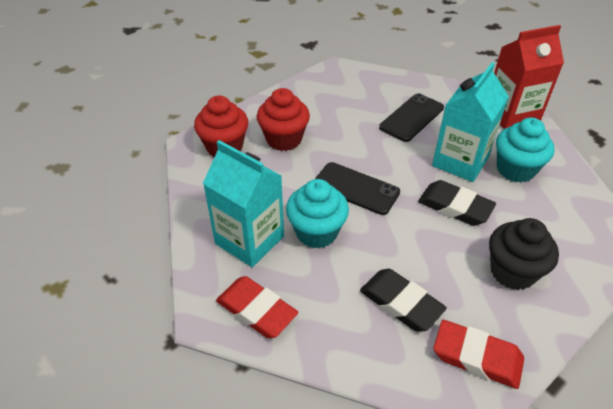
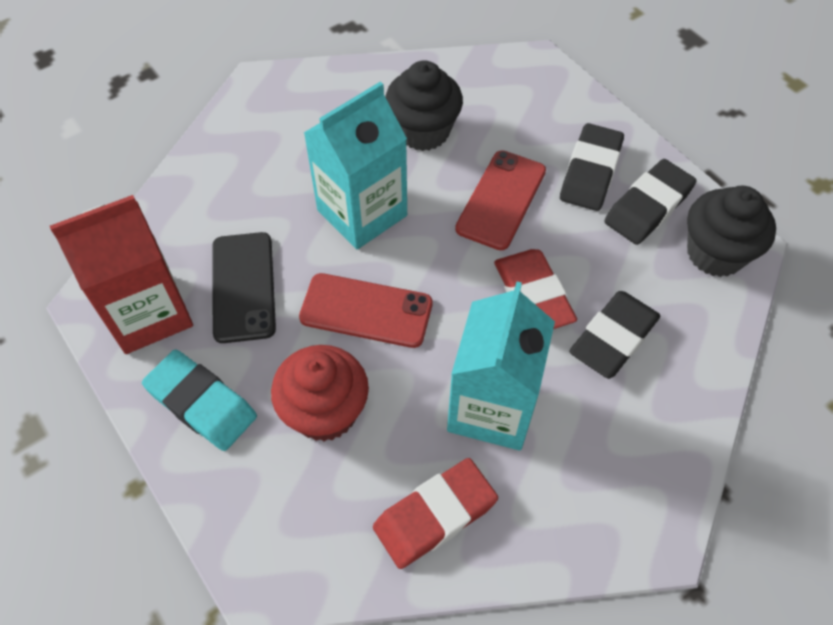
black cupcake: [489,218,559,290] = 1 -> [385,60,463,151] [687,185,776,277] = 2
black eraser: [360,269,447,331] [418,180,496,226] = 2 -> [560,123,624,211] [569,291,660,379] [604,159,697,245] = 3
black phone: [315,162,400,215] [379,93,444,142] = 2 -> [212,232,276,343] = 1
red cupcake: [194,96,248,157] [257,88,310,151] = 2 -> [271,345,369,441] = 1
red phone: none = 0 -> [299,273,433,348] [455,150,546,250] = 2
turquoise cupcake: [286,179,349,248] [496,117,555,183] = 2 -> none = 0
turquoise eraser: none = 0 -> [142,349,257,451] = 1

